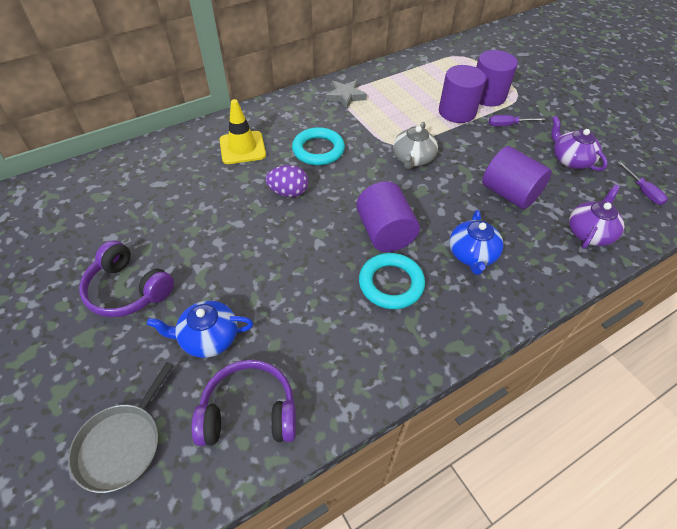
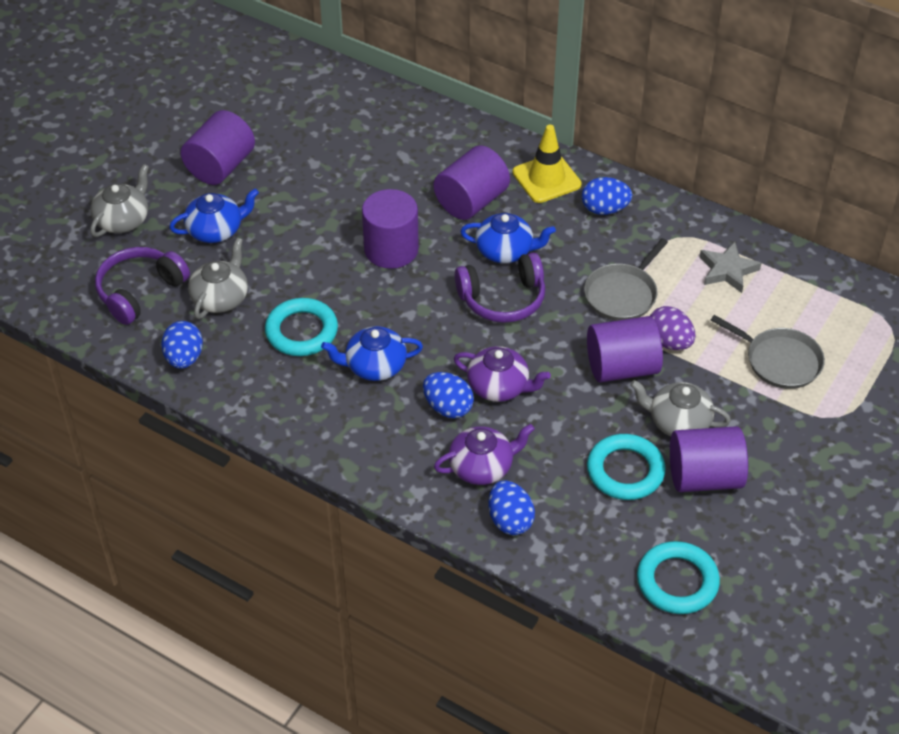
blue egg: none = 0 -> [161,321,203,369] [423,372,474,418] [488,480,535,535] [582,177,632,215] = 4
blue teapot: [147,301,253,358] [449,210,504,275] = 2 -> [169,189,259,243] [321,326,423,381] [460,213,556,263] = 3
grey pan: [68,362,174,493] = 1 -> [584,238,668,321] [711,315,825,389] = 2
grey teapot: [393,122,438,169] = 1 -> [90,164,149,237] [188,238,248,319] [630,380,731,436] = 3
purple cylinder: [356,181,420,252] [439,65,486,123] [476,50,518,106] [482,146,552,209] = 4 -> [181,110,255,185] [362,189,419,269] [433,145,510,220] [587,316,663,383] [670,426,748,492] = 5
purple screwdriver: [489,115,545,126] [617,161,668,205] = 2 -> none = 0
turquoise ring: [292,127,345,165] [359,253,425,309] = 2 -> [265,298,338,356] [587,434,666,500] [637,541,720,614] = 3

